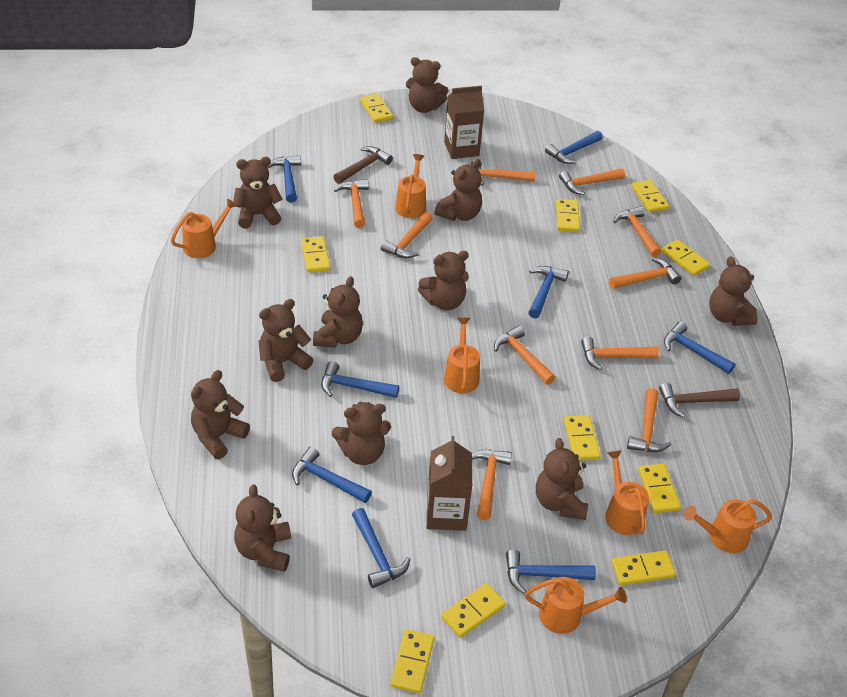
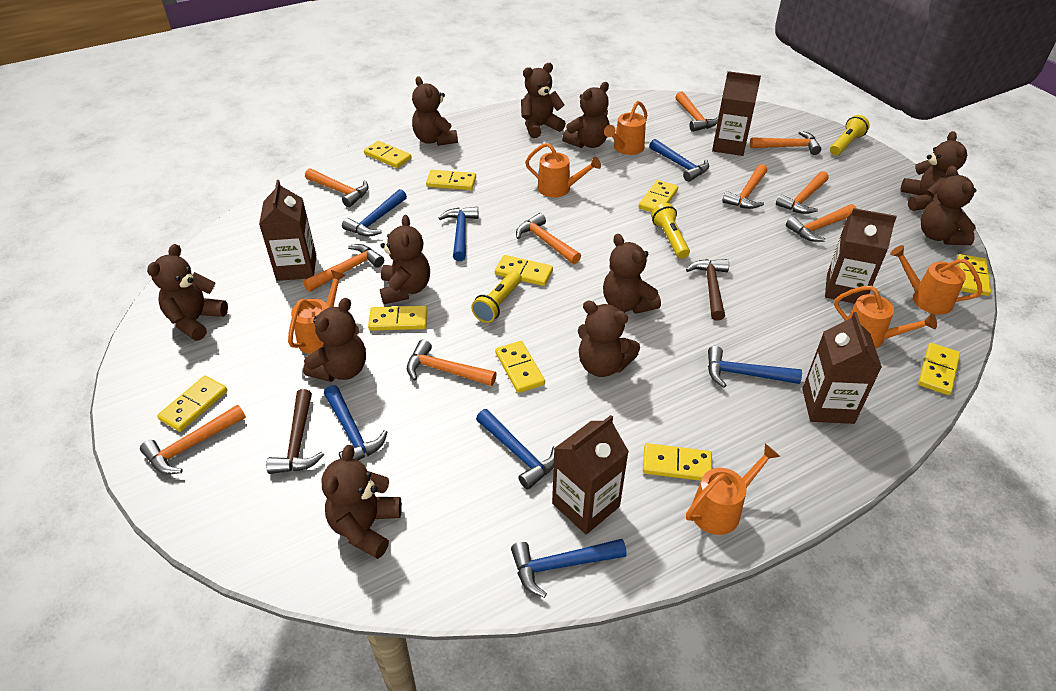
blue hammer: [267,155,301,203] [292,447,372,503] [321,361,399,398] [352,508,410,588] [506,549,596,594] [528,266,569,318] [545,131,603,164] [664,321,735,374] = 8 -> [324,385,387,461] [342,189,407,237] [438,207,478,261] [476,409,556,490] [511,539,627,598] [649,139,709,182] [708,346,802,388] = 7
brown carton: [427,436,472,531] [444,86,484,159] = 2 -> [259,180,316,281] [552,415,629,534] [712,71,761,156] [802,312,882,424] [825,208,897,304] = 5
yellow flashlight: none = 0 -> [471,271,522,323] [651,203,690,259] [830,115,870,156] = 3

